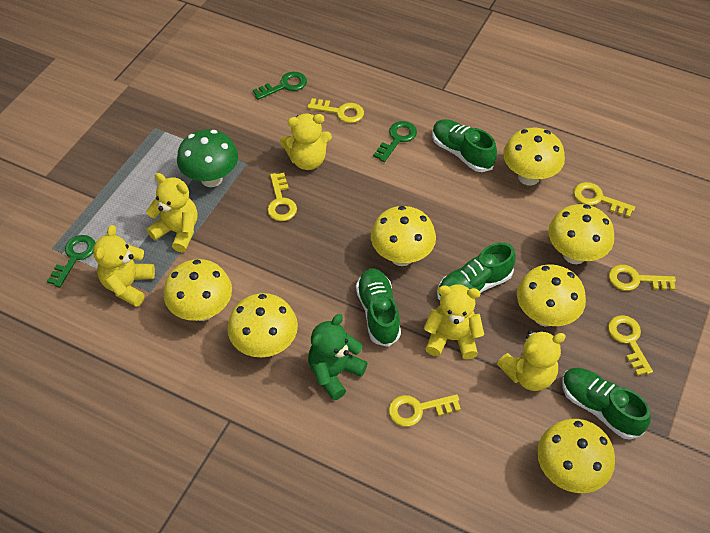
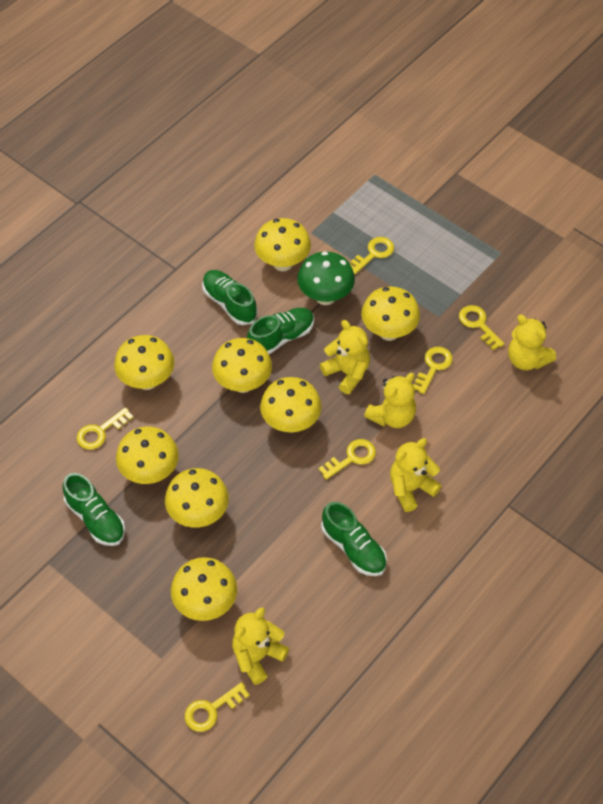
green key: [47,235,95,288] [253,71,307,100] [373,121,417,162] = 3 -> none = 0
green teddy bear: [308,314,368,400] = 1 -> none = 0
yellow mushroom: [164,259,232,321] [228,293,298,357] [371,206,436,266] [503,128,565,185] [517,264,586,327] [537,419,615,493] [548,204,614,264] = 7 -> [114,335,174,390] [116,426,179,484] [165,468,229,528] [171,557,237,621] [212,338,272,393] [254,218,311,271] [260,377,322,433] [361,286,420,341] = 8

